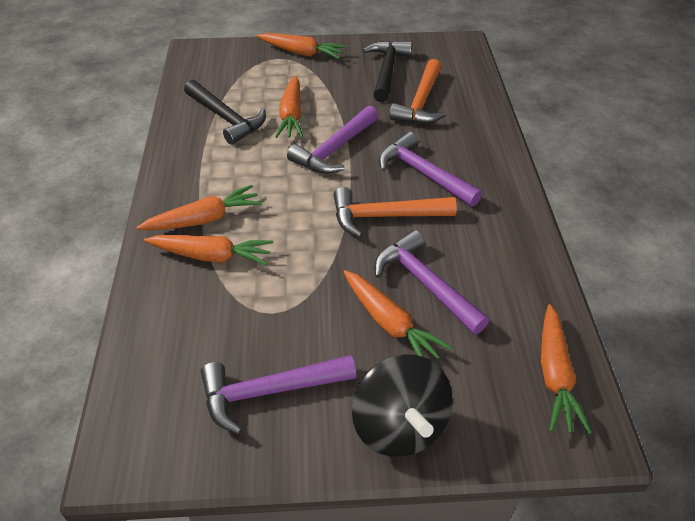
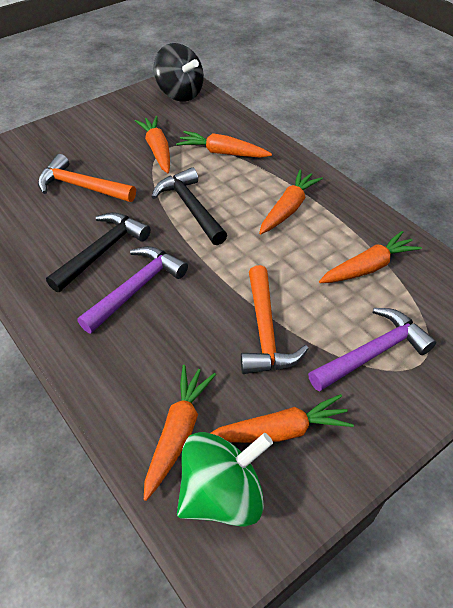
green spinning top: none = 0 -> [177,432,273,527] = 1
purple hammer: [201,355,356,434] [287,106,378,174] [374,230,489,335] [379,132,482,207] = 4 -> [77,246,188,333] [308,308,436,392] = 2

